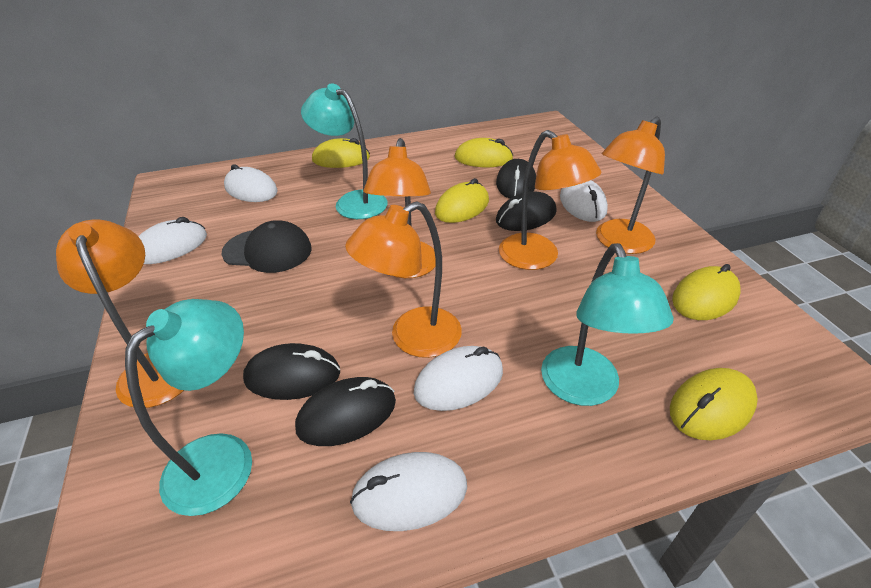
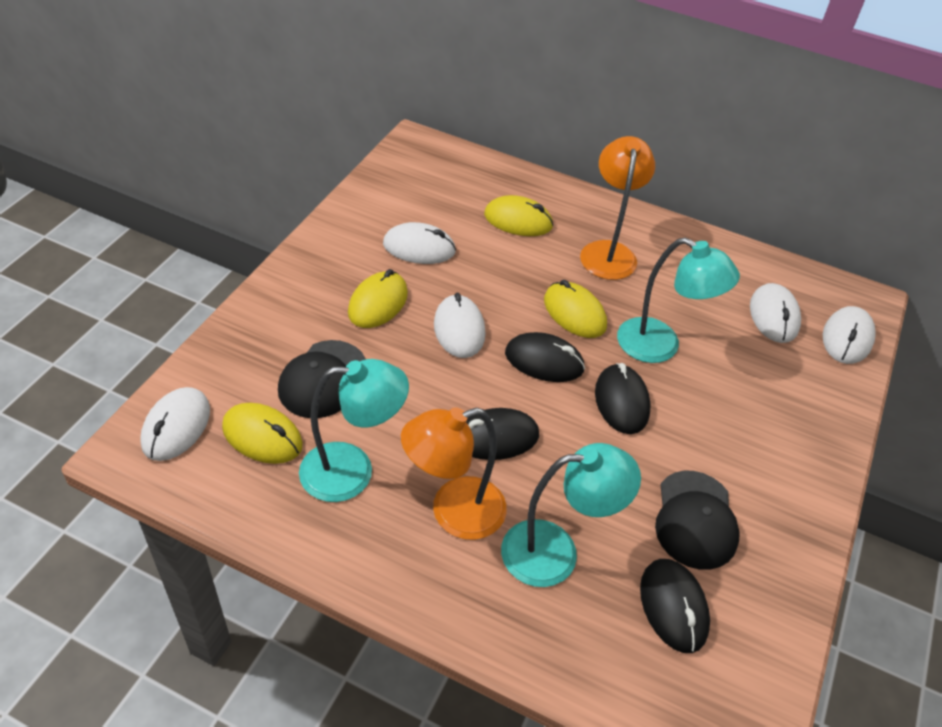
black cap: [221,220,312,273] = 1 -> [278,340,366,418] [655,471,740,570] = 2
orange lamp: [56,219,184,408] [345,201,462,358] [363,138,435,278] [499,130,602,270] [596,117,665,254] = 5 -> [401,407,507,540] [580,136,655,280] = 2
yellow mouse: [312,138,370,168] [435,178,489,223] [455,138,513,167] [670,368,758,440] [672,264,741,320] = 5 -> [222,403,303,464] [348,269,408,328] [484,195,553,236] [544,280,607,338] = 4

